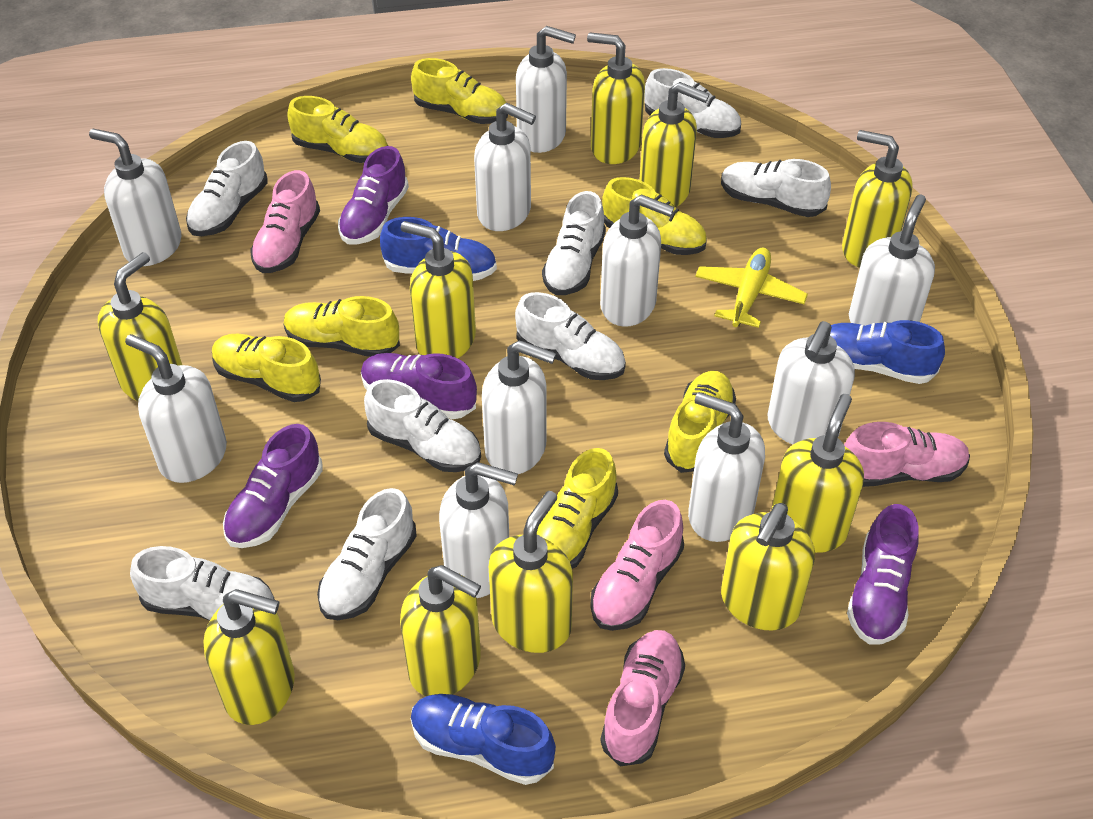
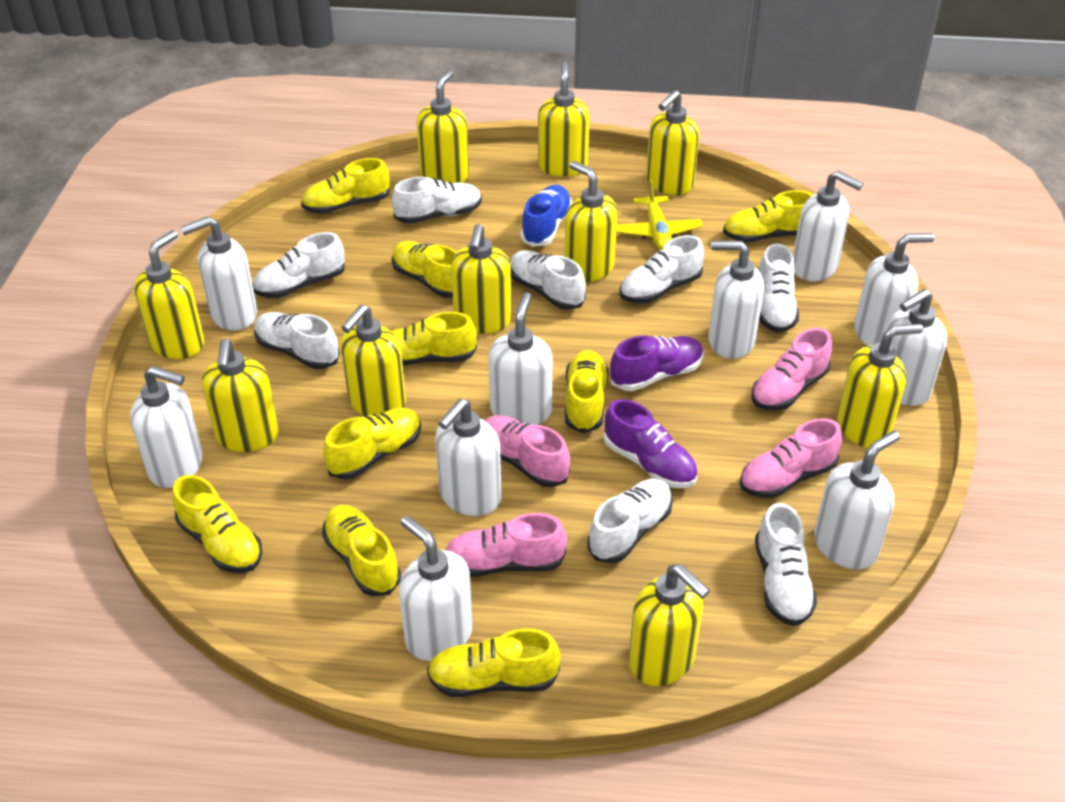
blue shoe: [380,217,497,281] [411,694,556,785] [830,320,945,384] = 3 -> [520,185,572,247] = 1
purple shoe: [223,424,322,548] [338,146,409,245] [361,353,477,419] [847,504,919,645] = 4 -> [604,399,698,488] [610,335,704,391] = 2
yellow shoe: [212,333,321,402] [284,296,400,357] [287,96,388,163] [411,58,508,124] [537,448,618,569] [602,177,707,255] [664,371,736,473] = 7 -> [172,475,262,573] [301,158,390,214] [322,505,401,596] [323,408,421,479] [391,241,457,298] [391,312,477,366] [427,628,561,697] [565,350,609,433] [723,190,813,243] = 9

